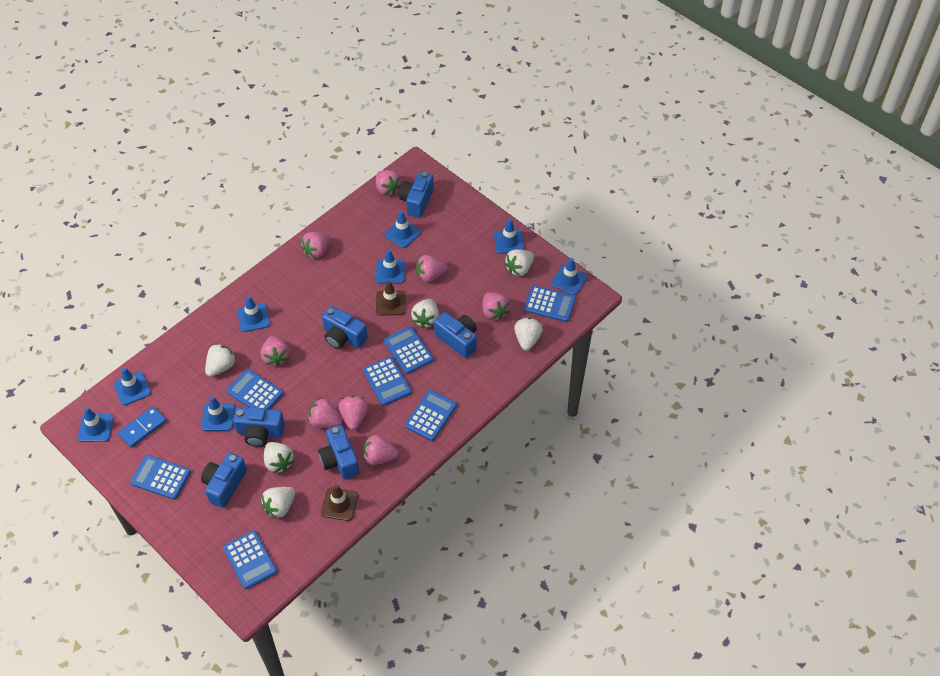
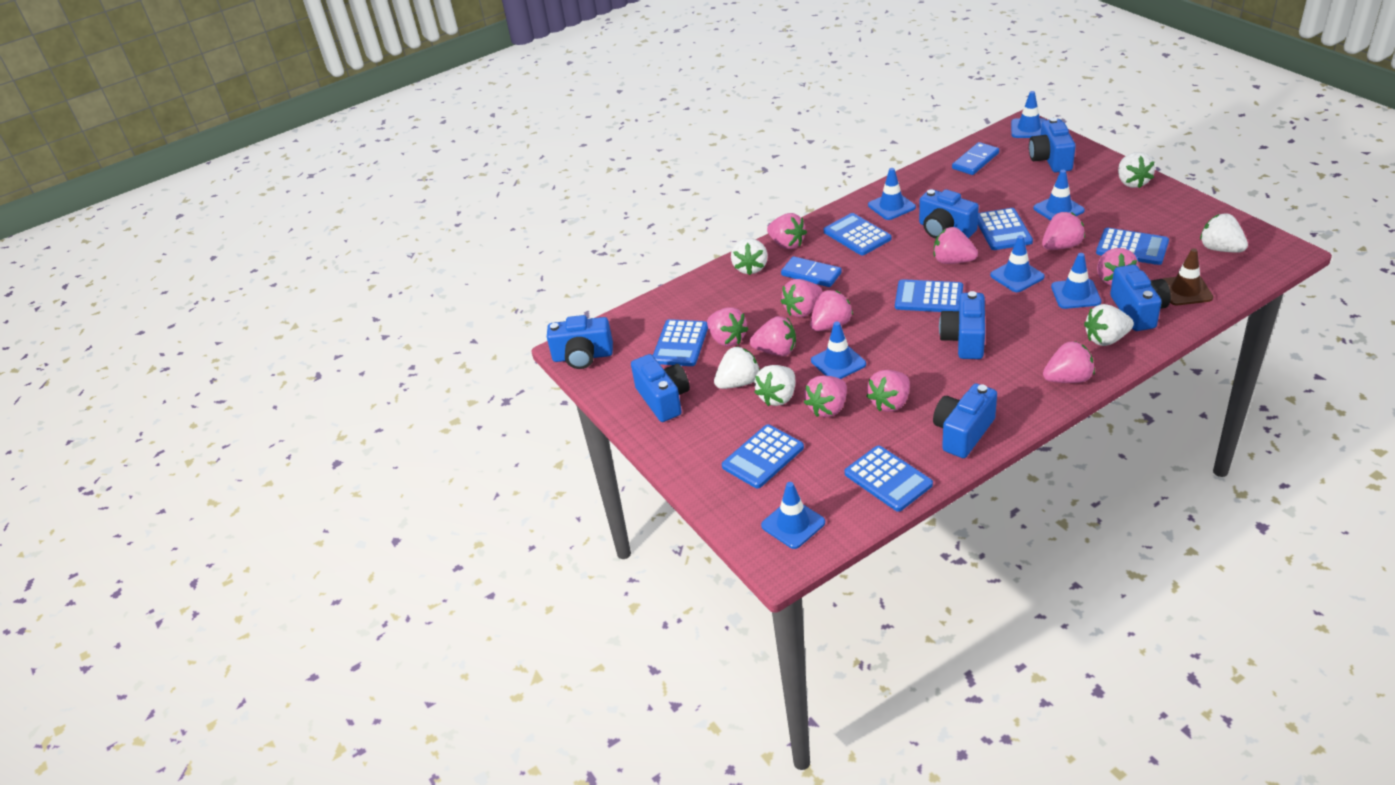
blue camera: [201,452,247,508] [233,407,285,447] [318,425,359,479] [322,306,368,349] [399,171,434,218] [434,312,477,358] = 6 -> [547,315,613,369] [631,354,690,422] [919,189,979,238] [933,384,997,458] [939,291,985,359] [1029,118,1076,172] [1110,264,1171,331] = 7
blue domino: [118,406,167,448] = 1 -> [781,256,842,287] [952,142,999,175] = 2
blue traffic cone: [78,407,114,442] [114,368,151,405] [201,396,235,431] [237,296,270,332] [376,249,405,284] [384,211,421,248] [494,219,524,254] [551,258,587,295] = 8 -> [761,482,825,549] [811,322,866,379] [868,168,916,220] [990,235,1045,292] [1011,91,1046,138] [1033,170,1085,221] [1051,253,1101,309] = 7
brown traffic cone: [321,485,358,521] [376,281,406,316] = 2 -> [1163,248,1213,305] = 1
pink strawberry: [261,336,290,367] [301,232,330,258] [308,398,343,428] [339,395,368,430] [363,435,398,465] [376,170,401,196] [416,255,448,282] [483,292,510,320] = 8 -> [707,307,748,346] [750,316,796,356] [767,213,807,249] [781,279,822,317] [804,376,847,417] [810,290,853,331] [866,370,910,412] [934,227,978,264] [1042,212,1085,250] [1043,341,1095,383] [1097,248,1139,286] = 11

